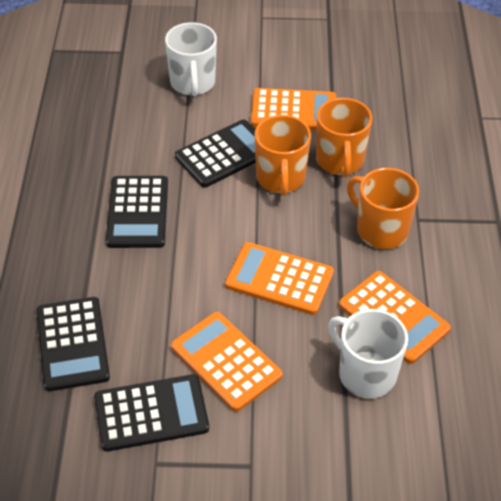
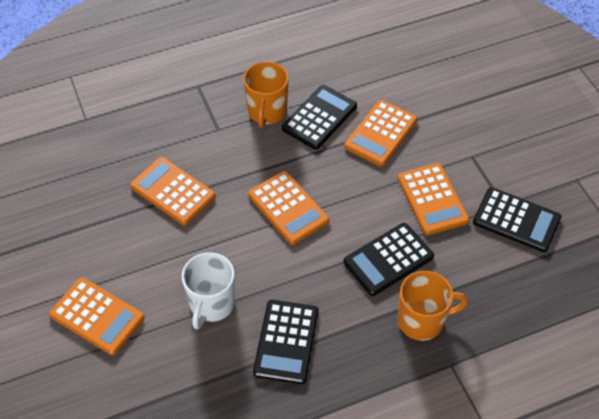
orange calculator: [171,312,283,412] [225,242,334,315] [251,88,336,130] [339,271,451,364] = 4 -> [49,278,145,356] [130,157,215,226] [248,171,329,245] [344,100,417,167] [397,163,469,235] = 5
orange mug: [255,115,311,196] [316,98,372,178] [347,168,419,249] = 3 -> [243,62,289,128] [398,271,468,341] = 2
white mug: [165,22,217,96] [328,309,408,399] = 2 -> [182,252,235,329] = 1

